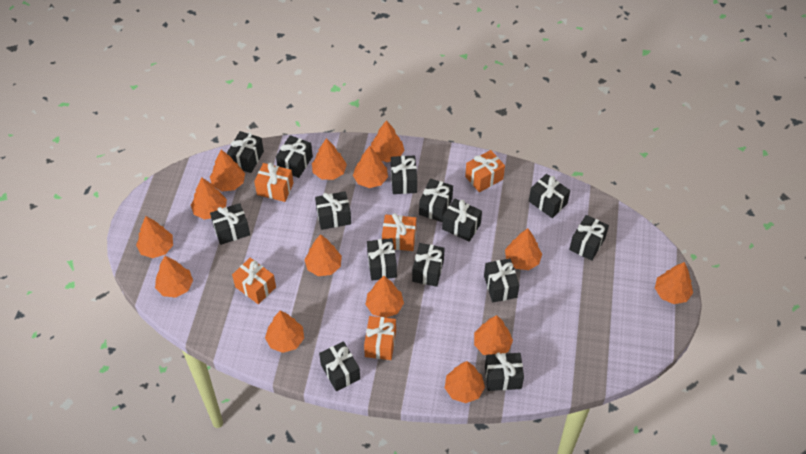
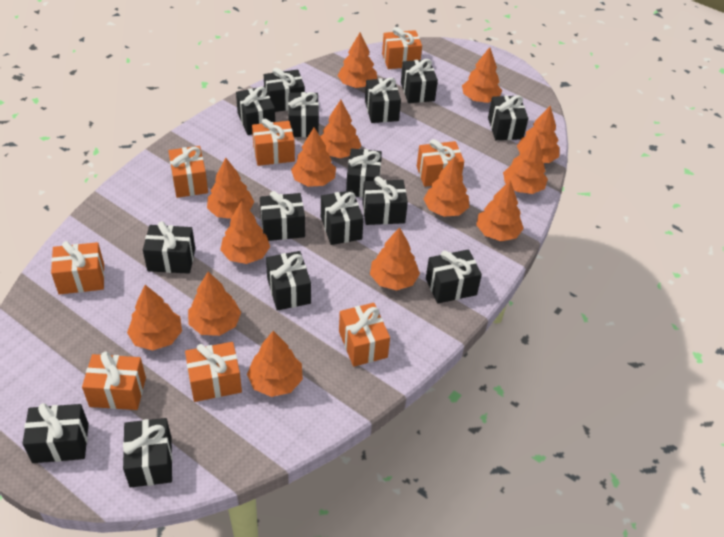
black gift: [210,203,250,245] [227,131,264,173] [276,135,313,178] [315,191,351,230] [319,341,360,391] [367,238,397,280] [391,155,417,194] [412,243,445,287] [419,179,453,222] [442,198,482,242] [484,258,519,302] [485,352,524,391] [529,174,570,218] [569,215,609,261] = 14 -> [22,403,89,463] [123,418,172,488] [143,221,195,274] [236,87,275,135] [260,191,305,241] [264,68,305,112] [266,251,311,311] [288,92,319,137] [321,190,364,245] [346,148,382,198] [362,176,408,225] [365,78,401,123] [401,59,438,103] [426,249,482,304] [488,95,528,140] = 15
orange gift: [232,258,276,304] [254,163,294,202] [364,316,396,360] [382,213,416,251] [465,150,505,192] = 5 -> [51,241,105,295] [82,352,146,410] [168,146,208,198] [185,342,242,402] [252,119,295,166] [339,303,390,367] [382,27,422,69] [417,139,464,187] = 8

